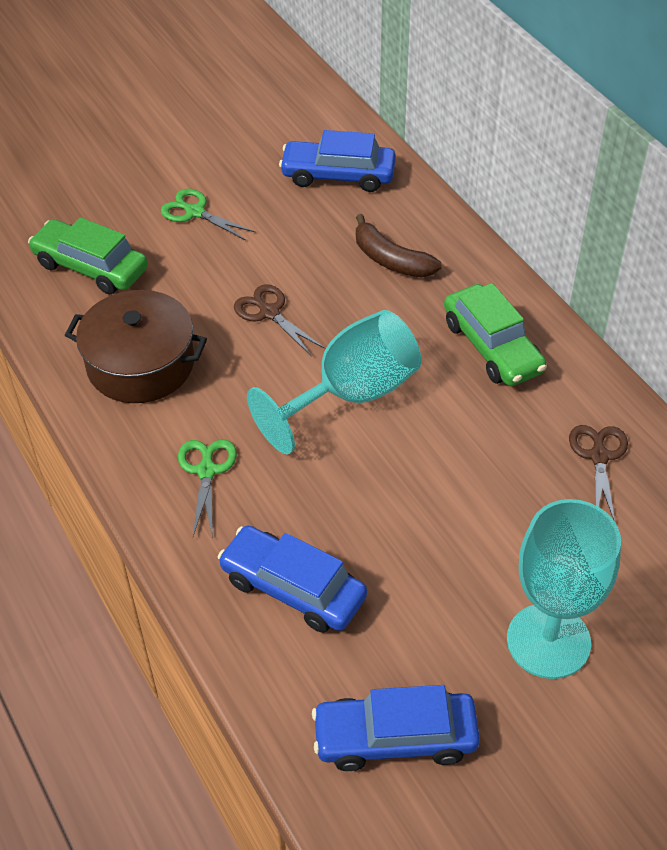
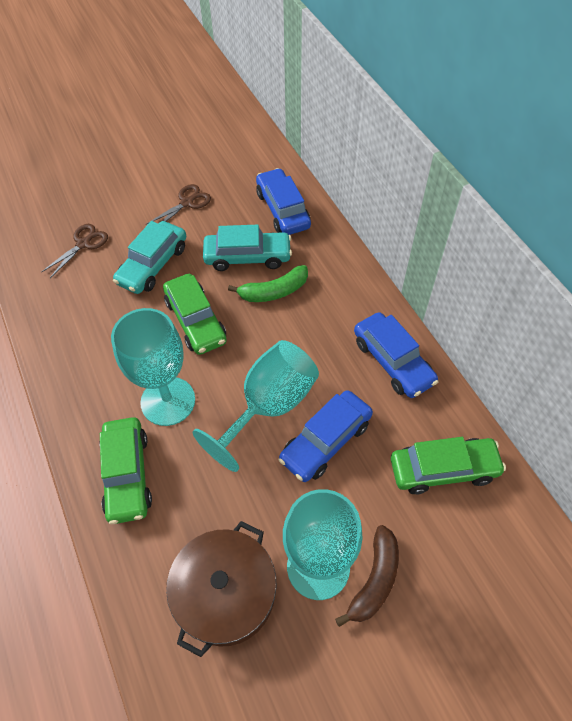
green banana: none = 0 -> [228,265,308,302] = 1
green car: [28,217,148,295] [444,283,547,386] = 2 -> [99,417,152,524] [163,274,227,355] [391,437,506,494] = 3
green scissors: [161,188,256,240] [178,439,237,538] = 2 -> none = 0
turquoise car: none = 0 -> [113,221,186,294] [203,225,292,271] = 2
turquoise goblet: [247,310,421,454] [507,499,621,679] = 2 -> [111,308,195,426] [193,340,319,472] [283,489,363,600] = 3

